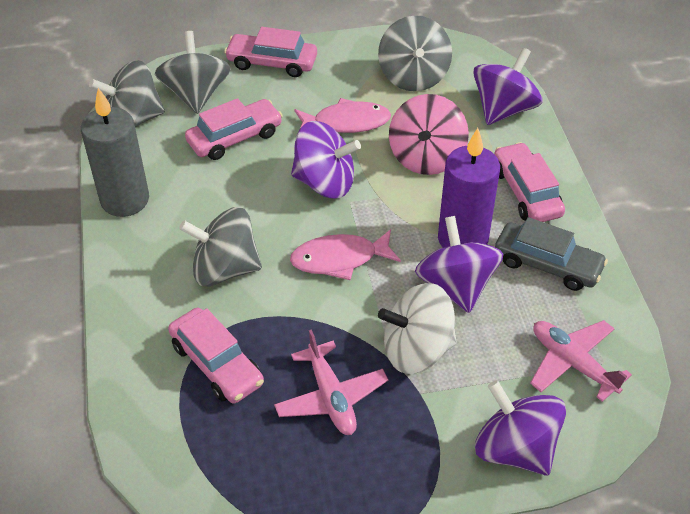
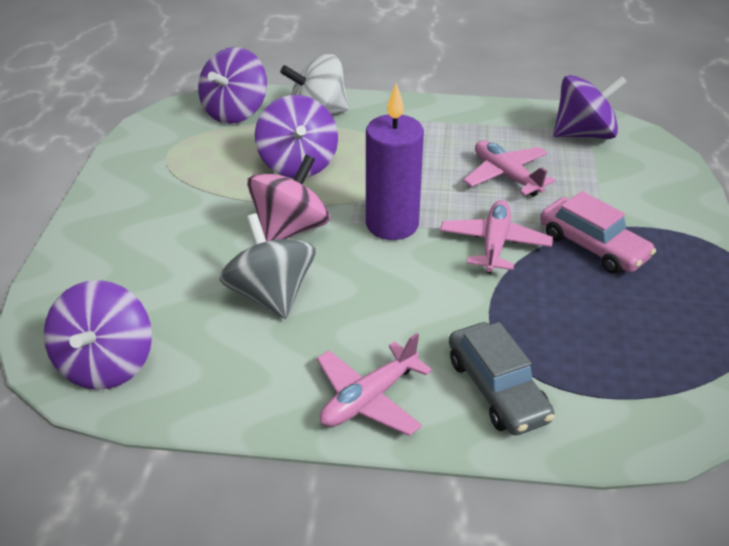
grey candle: [81,88,149,217] = 1 -> none = 0
grey spinning top: [89,60,165,128] [155,31,231,114] [179,207,262,287] [378,16,452,91] = 4 -> [219,213,316,319] = 1
pink car: [168,308,264,404] [185,98,283,160] [224,27,317,77] [494,142,565,222] = 4 -> [540,191,656,274] = 1
pink fish: [290,229,401,280] [294,98,391,133] = 2 -> none = 0
pink plane: [274,329,388,435] [530,320,632,402] = 2 -> [317,333,432,436] [440,200,553,273] [463,141,556,197] = 3

